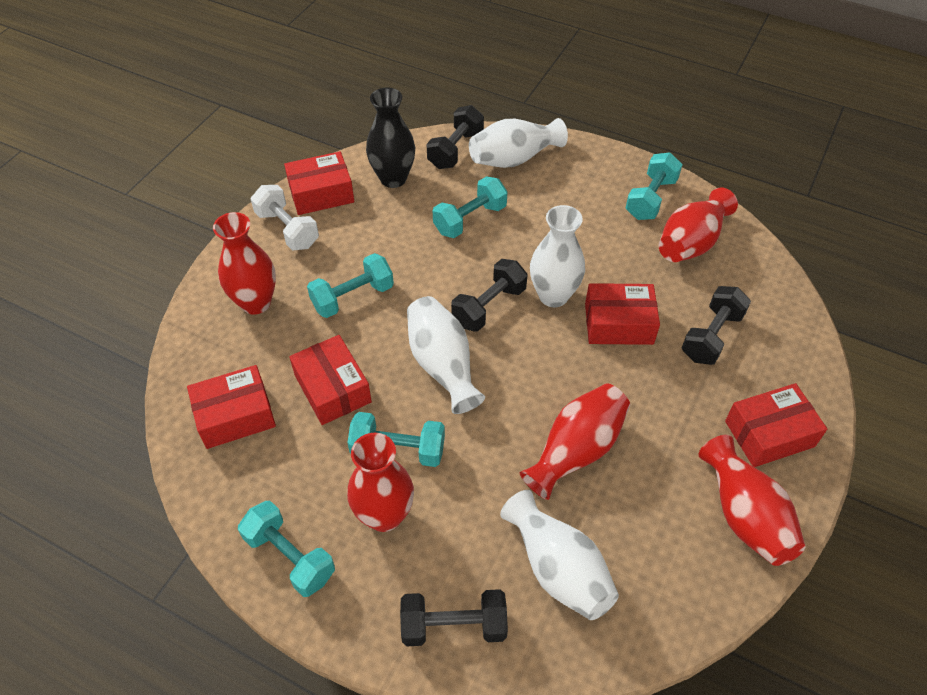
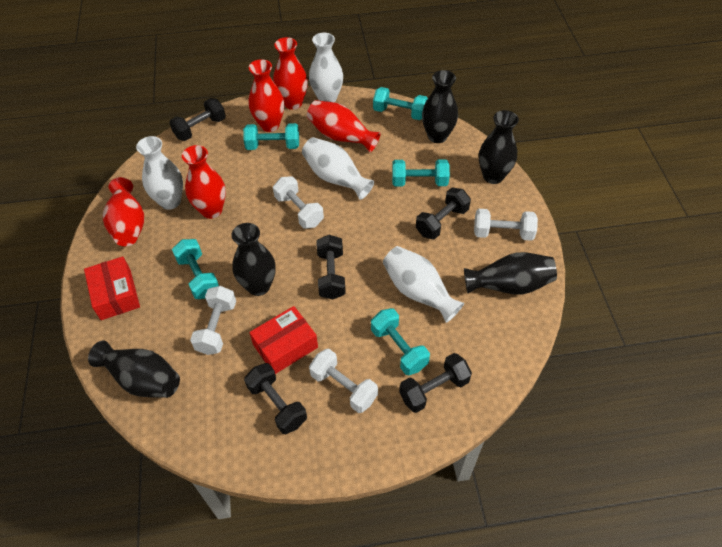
black dumbbell: [400,589,508,646] [426,105,484,169] [451,259,527,332] [682,286,751,365] = 4 -> [169,98,226,141] [244,363,307,434] [316,235,346,299] [399,353,472,413] [416,187,471,239] = 5
black vase: [366,88,415,188] = 1 -> [88,340,180,398] [231,223,276,296] [422,70,458,143] [464,252,557,295] [479,110,519,184] = 5
red box: [187,365,276,449] [284,151,354,215] [289,335,372,425] [585,283,660,345] [725,383,827,467] = 5 -> [84,256,140,320] [249,306,318,374] = 2
white dumbbell: [251,185,319,251] = 1 -> [190,286,236,355] [273,176,324,229] [309,349,378,413] [474,209,538,241] = 4

